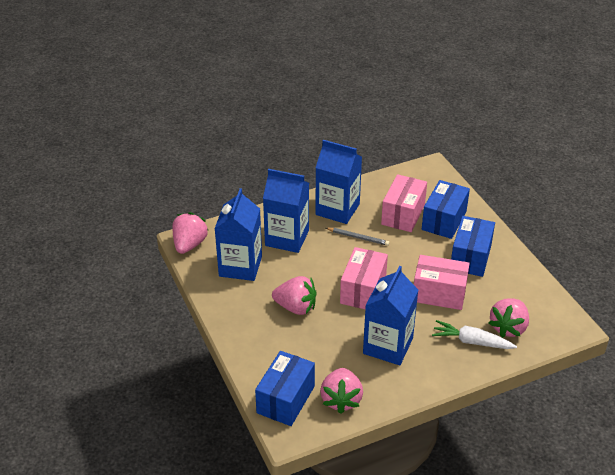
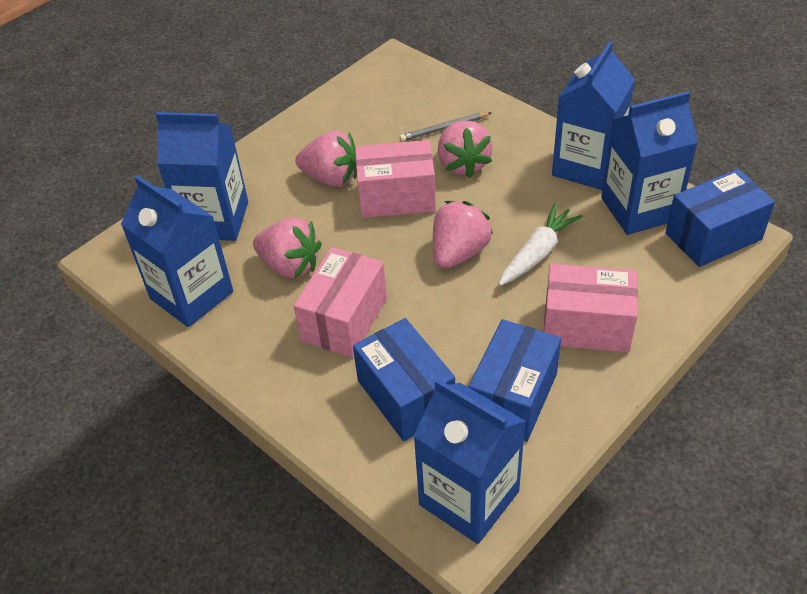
blue carton: [215,188,262,281] [263,169,309,253] [315,140,362,224] [363,266,418,365] = 4 -> [121,175,233,327] [156,112,248,241] [413,378,526,544] [552,41,635,190] [601,91,698,235] = 5

